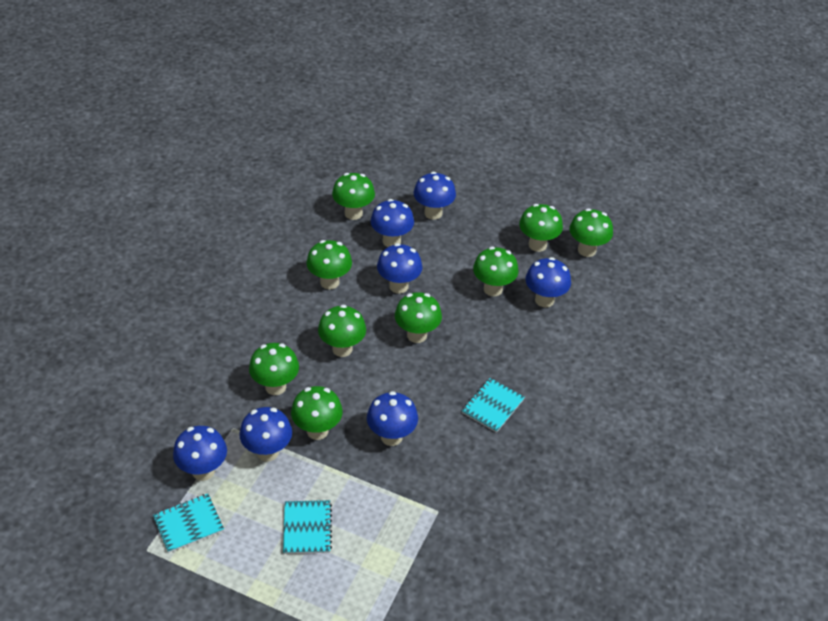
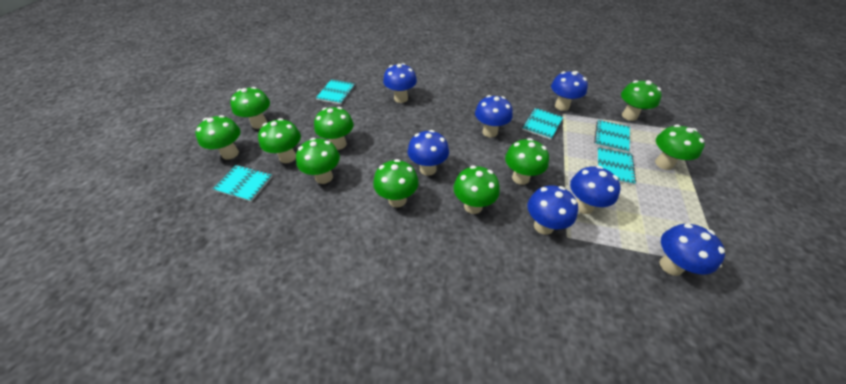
green mushroom: [249,343,299,395] [291,386,343,440] [306,240,352,289] [318,305,366,357] [332,173,375,220] [395,292,442,343] [473,247,518,296] [519,204,563,252] [569,208,613,257] = 9 -> [196,115,241,160] [230,87,270,129] [258,118,301,163] [296,138,340,184] [314,107,354,150] [373,159,419,207] [454,166,500,214] [505,138,549,185] [621,80,662,121] [655,125,705,170] = 10
turquoise notebook: [153,494,224,553] [283,500,332,554] [462,378,525,433] = 3 -> [213,165,272,202] [316,79,355,104] [522,108,563,140] [594,120,630,153] [597,147,636,185] = 5

